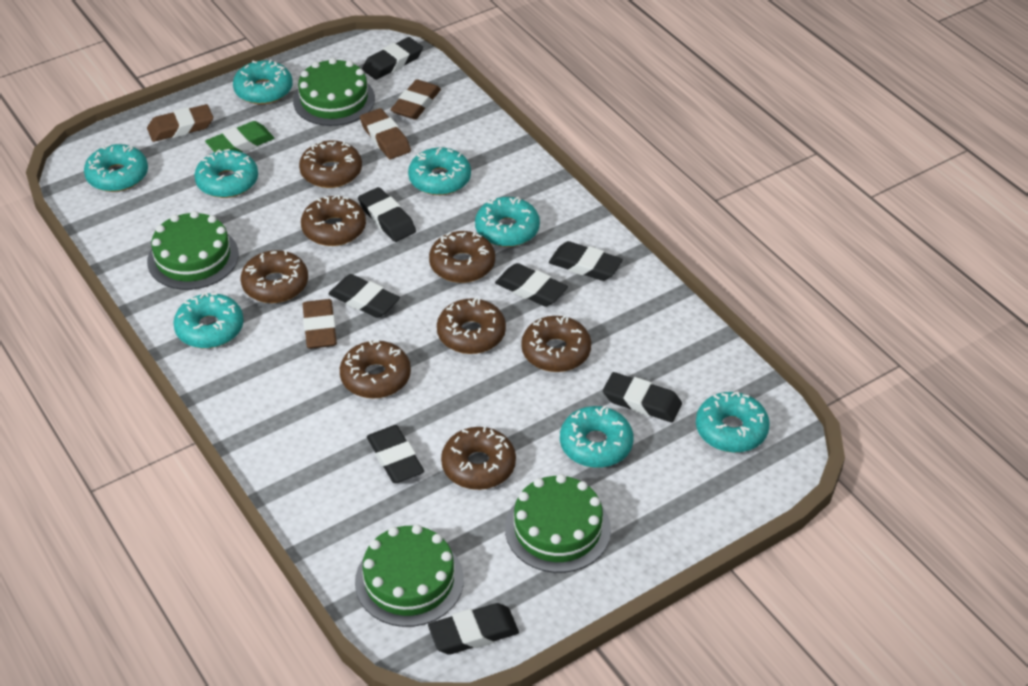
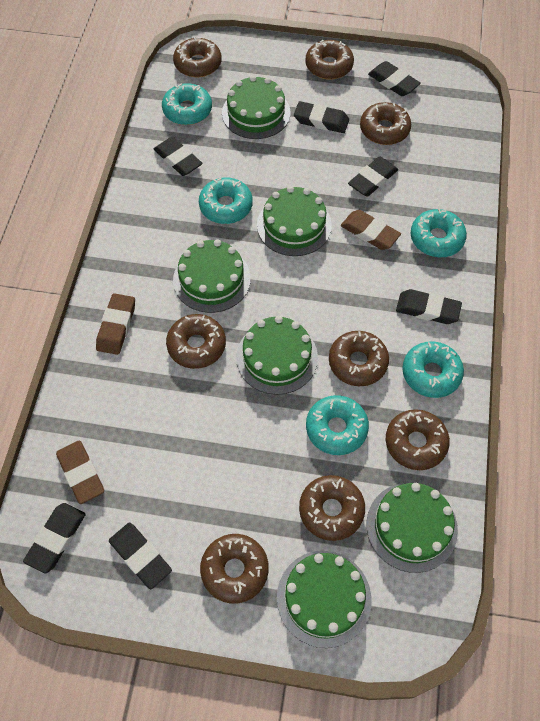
black eraser: [329,274,400,318] [358,187,416,242] [362,37,423,80] [367,425,424,483] [428,603,519,655] [495,263,568,307] [549,241,623,281] [603,372,682,422] = 8 -> [23,503,86,573] [109,523,172,589] [154,137,202,176] [294,101,349,133] [348,156,398,197] [368,61,421,96] [396,289,462,324] = 7
brown eraser: [147,104,213,142] [303,299,337,349] [360,108,411,159] [391,80,441,120] = 4 -> [56,440,104,504] [96,293,135,355] [341,210,401,250] = 3
green cake: [147,211,239,290] [293,58,375,126] [355,524,464,627] [505,474,611,573] = 4 -> [173,239,251,313] [222,75,291,139] [236,316,318,395] [257,186,332,256] [277,551,371,648] [367,483,458,573] = 6
green eraser: [205,121,274,152] = 1 -> none = 0
turquoise donut: [84,144,148,192] [173,292,244,348] [194,149,258,198] [233,60,293,104] [408,147,471,195] [475,197,540,247] [560,406,633,468] [696,391,770,453] = 8 -> [162,83,212,125] [199,178,253,224] [306,395,369,455] [402,341,464,398] [411,209,467,257] = 5

